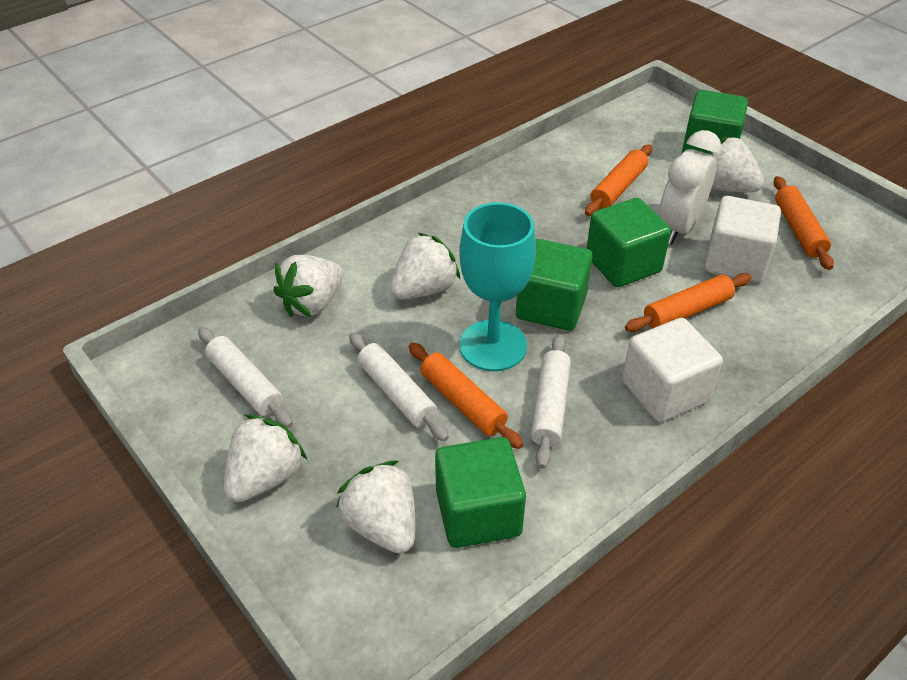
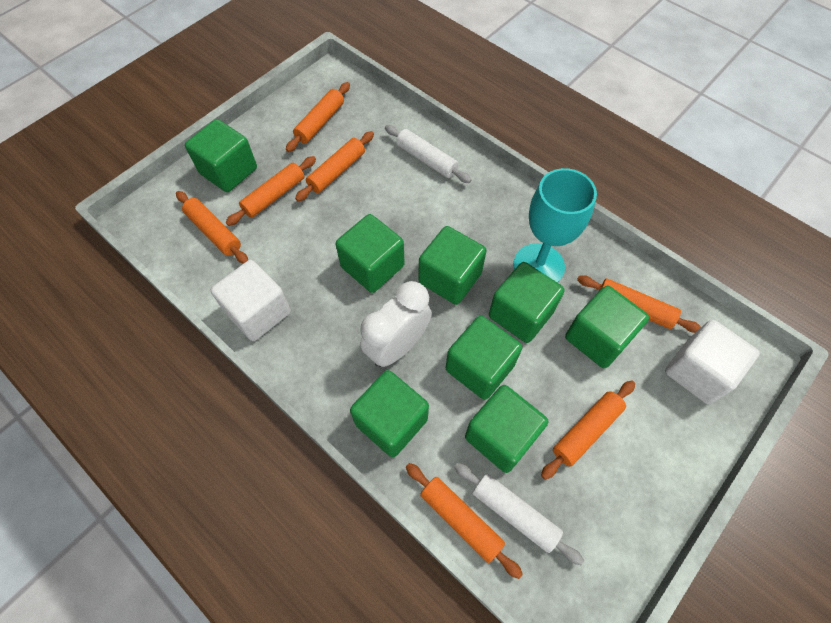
green cube: [435,437,526,548] [516,239,593,331] [586,198,671,287] [682,90,748,154] = 4 -> [185,119,257,192] [336,214,405,293] [350,370,429,457] [419,226,487,305] [446,316,522,400] [465,385,548,473] [489,262,564,343] [565,286,649,368] = 8
orange rolling pin: [409,343,523,449] [585,145,652,216] [625,273,751,332] [773,176,834,270] = 4 -> [176,191,248,264] [226,156,316,226] [286,82,350,152] [295,131,374,201] [406,463,523,579] [541,380,635,480] [577,275,701,333] = 7
white rolling pin: [198,327,293,428] [349,333,449,441] [531,334,571,469] = 3 -> [385,125,472,183] [454,463,584,565] = 2
white strawberry: [224,415,307,502] [273,255,343,317] [336,461,415,554] [390,233,460,299] [706,135,764,192] = 5 -> none = 0

